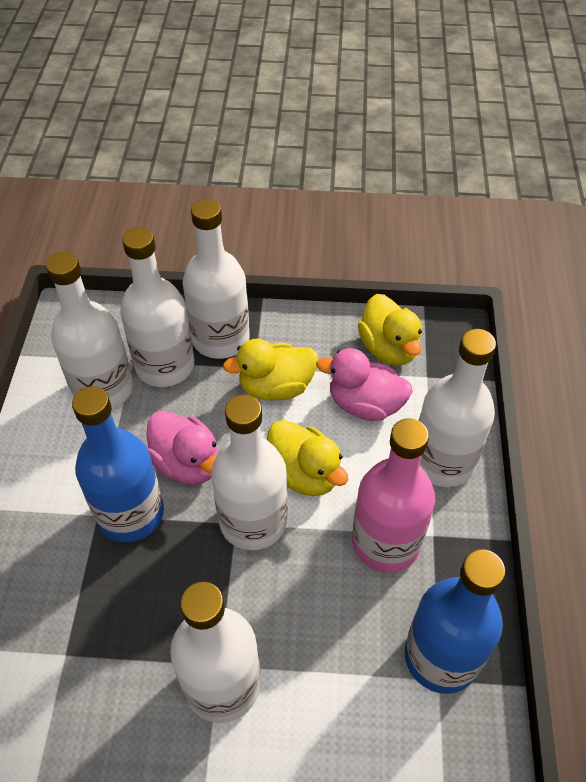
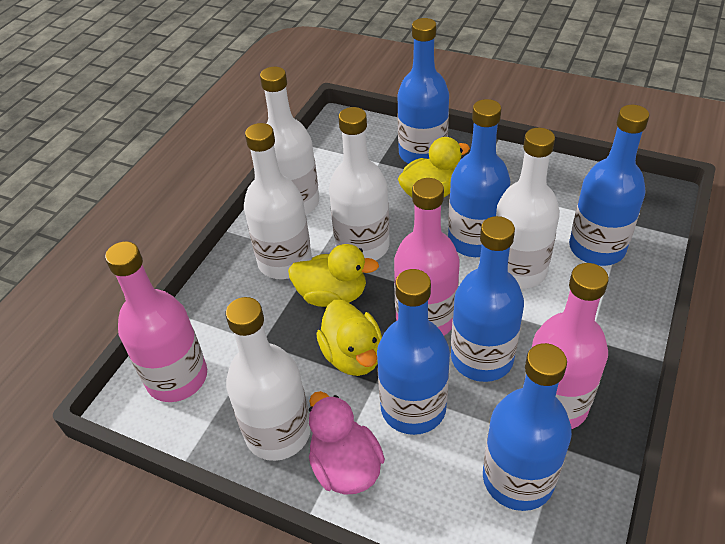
blue bottle: [72,386,164,542] [405,549,506,694] = 2 -> [377,269,450,435] [397,18,449,164] [448,99,511,257] [451,216,524,382] [483,343,572,511] [569,105,649,266] = 6
pink bottle: [352,418,435,573] = 1 -> [105,241,207,402] [394,178,460,335] [524,263,609,429] = 3
pink duck: [146,411,218,485] [316,348,413,421] = 2 -> [309,391,385,495] = 1
white bottle: [46,252,133,409] [120,227,194,387] [170,582,261,723] [183,199,249,359] [211,395,288,550] [419,329,496,487] = 6 -> [226,297,311,461] [244,123,312,279] [260,67,319,215] [329,107,390,261] [496,128,560,289] = 5

